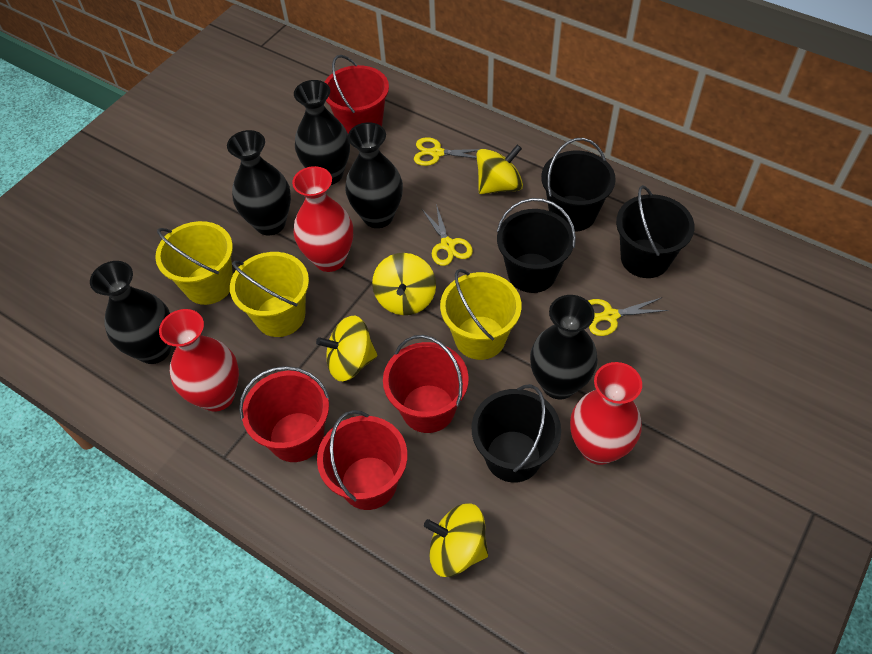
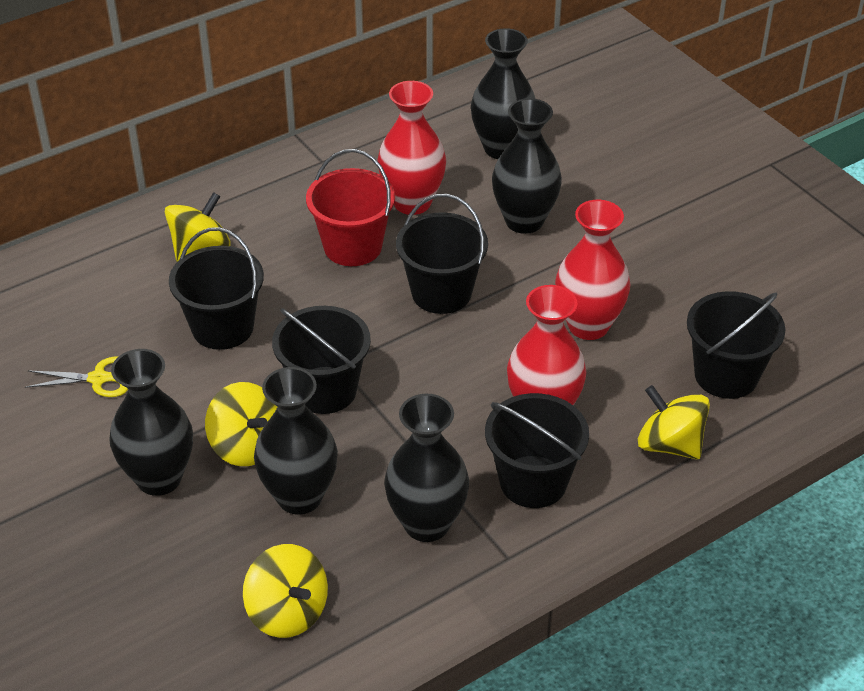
black bucket: [471,384,561,483] [497,198,576,293] [541,138,616,232] [616,185,695,278] = 4 -> [169,227,264,350] [272,306,371,414] [396,194,488,314] [485,393,589,508] [687,291,786,399] = 5
red bucket: [239,366,330,462] [317,410,407,510] [325,55,389,134] [383,335,469,433] = 4 -> [306,149,395,266] = 1
yellow bucket: [155,221,233,305] [230,252,309,337] [440,269,522,360] = 3 -> none = 0
yellow scissors: [414,137,480,166] [422,204,473,266] [588,298,669,336] = 3 -> [25,356,128,397] = 1

